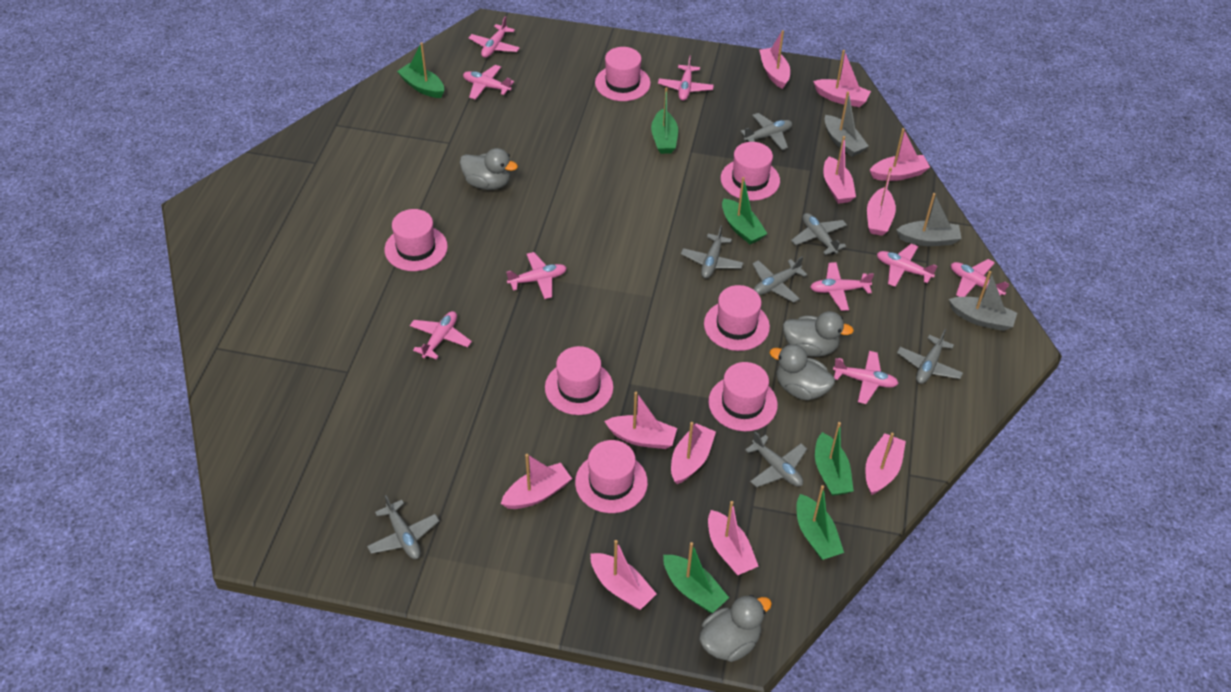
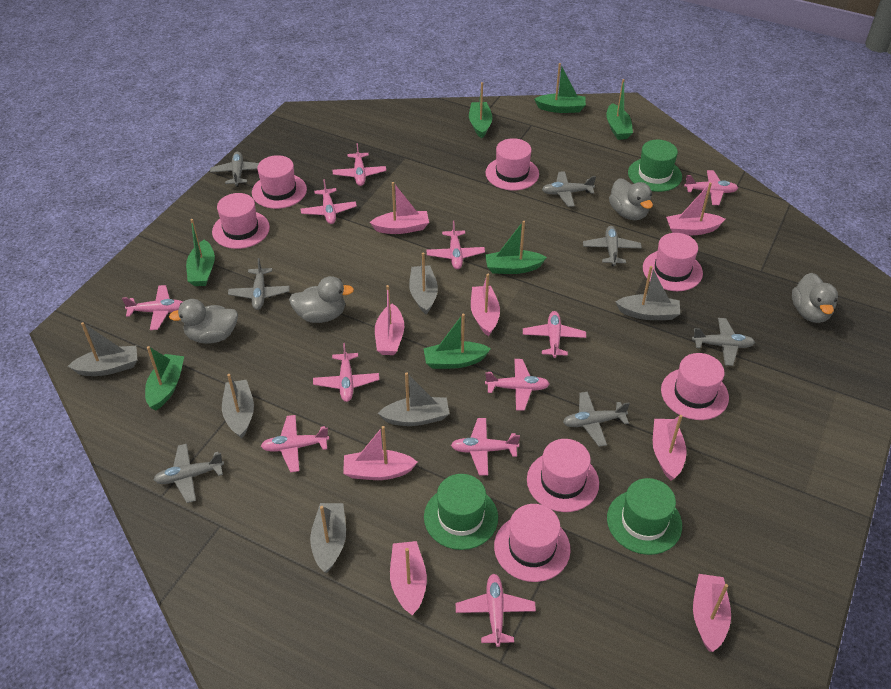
green boat: [397,43,444,98] [651,87,678,154] [663,542,729,613] [722,177,767,244] [796,485,844,560] [815,422,854,496] = 6 -> [145,346,184,411] [186,219,215,286] [423,314,491,369] [469,82,492,138] [485,221,547,274] [534,63,586,113] [606,79,633,140] = 7
green hat: none = 0 -> [424,474,498,550] [607,478,682,555] [628,140,682,192] = 3
grey boat: [825,91,869,157] [897,193,962,246] [949,271,1017,331] = 3 -> [68,322,137,376] [222,374,254,439] [310,503,346,573] [378,372,449,426] [409,252,438,314] [616,266,680,320] = 6
pink boat: [501,454,572,509] [590,540,657,610] [604,392,677,449] [671,422,716,484] [708,501,759,575] [759,30,790,89] [813,50,871,107] [823,136,856,204] [865,432,906,495] [867,167,896,236] [870,128,930,181] = 11 -> [343,426,418,480] [370,182,429,234] [375,285,404,355] [390,541,427,615] [471,274,500,336] [653,415,686,480] [666,182,725,235] [693,574,731,652] = 8
pink plane: [410,311,472,360] [463,65,514,100] [469,16,520,58] [506,252,567,299] [658,55,714,101] [810,262,874,311] [833,351,899,404] [877,244,938,287] [951,259,1009,297] = 9 -> [122,285,183,330] [261,415,329,472] [301,179,357,224] [313,343,379,402] [333,143,386,186] [426,221,485,269] [451,418,520,475] [456,574,536,647] [485,359,550,411] [523,311,586,358] [684,170,738,205] = 11

